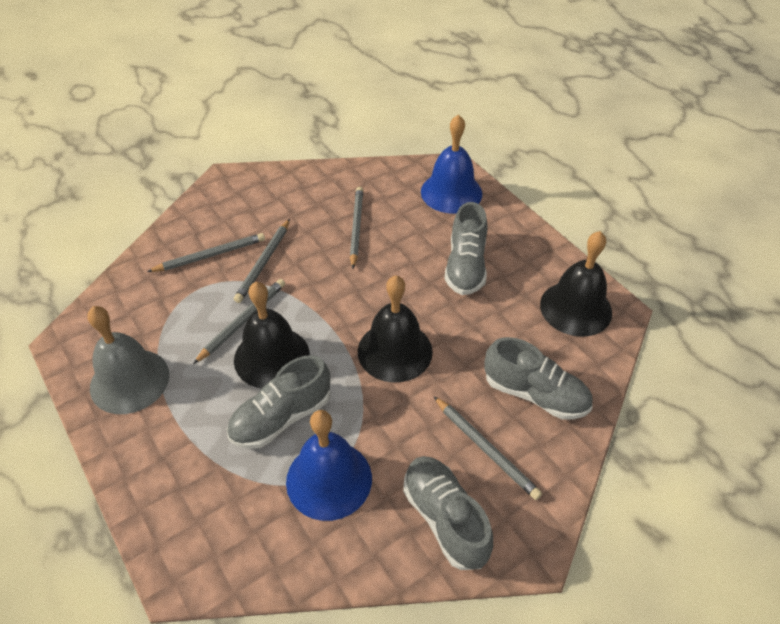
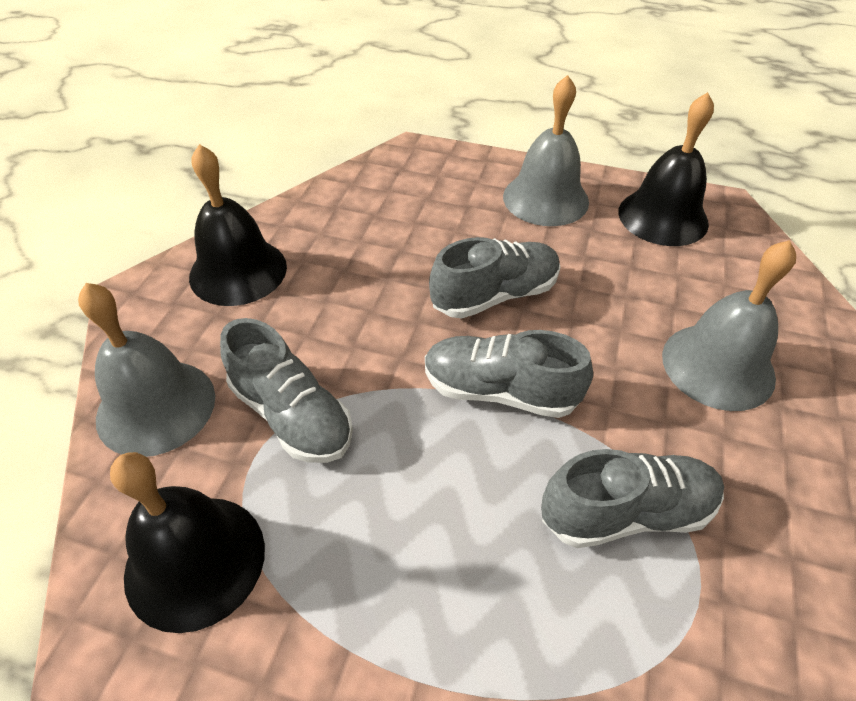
blue bell: [286,410,372,521] [421,114,482,214] = 2 -> none = 0
grey bell: [87,306,169,414] = 1 -> [78,283,215,457] [503,75,589,226] [662,240,796,411] = 3
grey pencil: [147,233,265,272] [193,279,285,364] [234,219,290,303] [350,187,363,269] [433,396,542,500] = 5 -> none = 0

